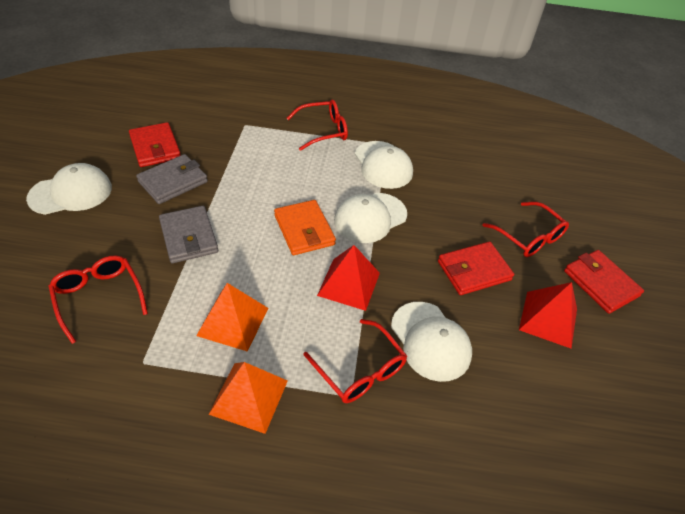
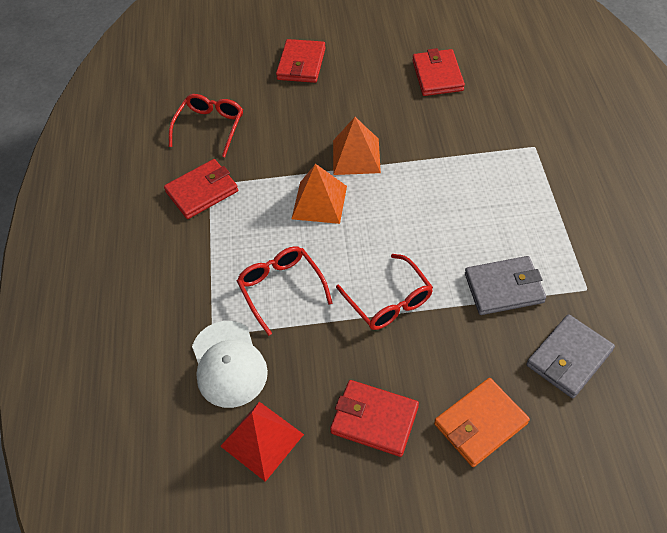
red glasses: [48,256,148,344] [286,100,348,151] [303,319,407,403] [482,202,569,257] = 4 -> [169,94,243,157] [237,246,332,336] [336,254,433,330] = 3
red pyramid: [317,245,380,311] [519,282,577,349] = 2 -> [220,402,304,482] = 1
red wallet: [129,122,181,167] [438,242,514,295] [564,250,644,314] = 3 -> [164,159,238,219] [276,39,326,83] [330,380,419,457] [412,48,465,96] = 4
white cap: [26,163,112,215] [334,193,407,243] [355,141,413,189] [391,302,472,382] = 4 -> [192,321,268,408] = 1

